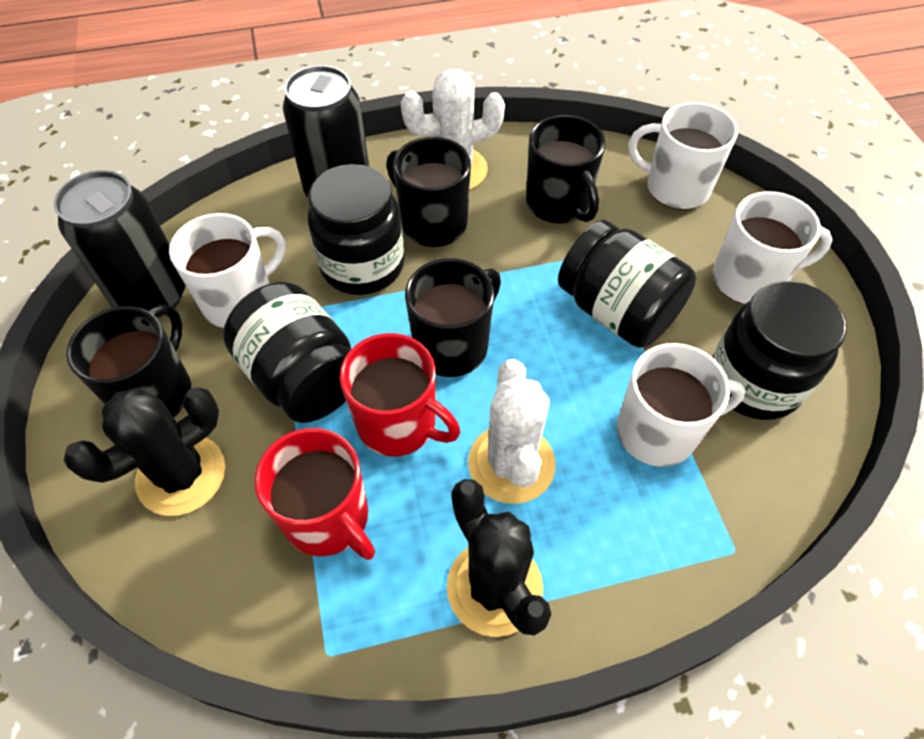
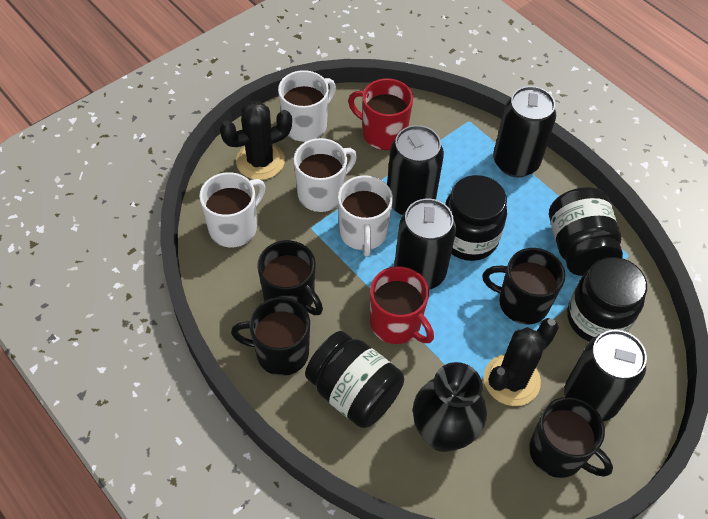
black can: [54,170,185,318] [283,65,369,197] = 2 -> [387,125,444,215] [394,199,456,290] [493,86,556,177] [564,330,647,422] = 4
black vase: none = 0 -> [413,362,487,452] = 1
white cactus: [400,69,505,190] [468,359,555,504] = 2 -> none = 0

